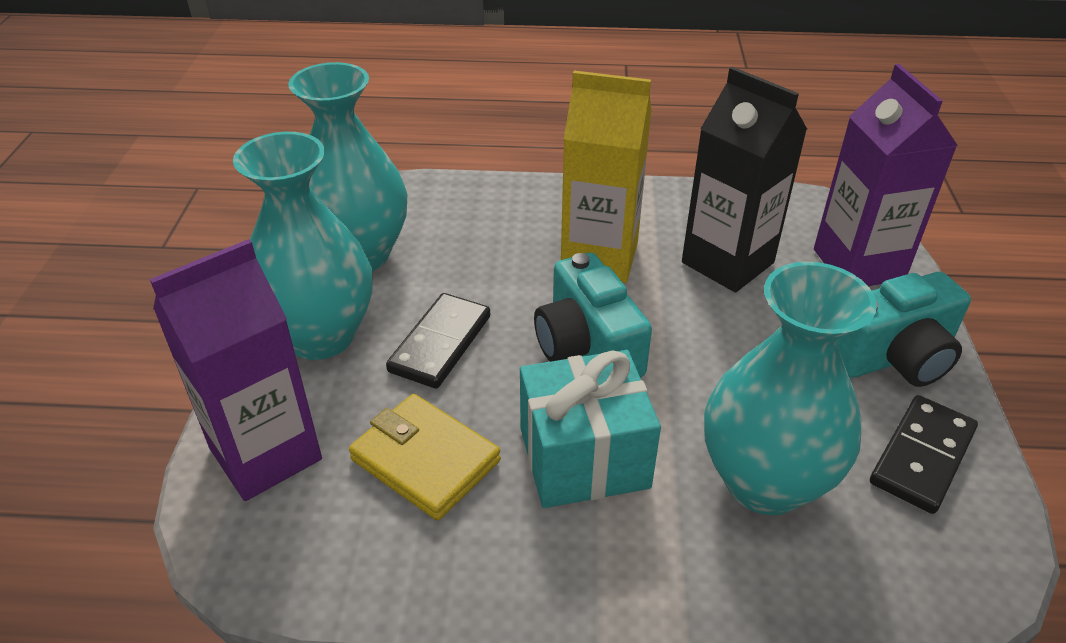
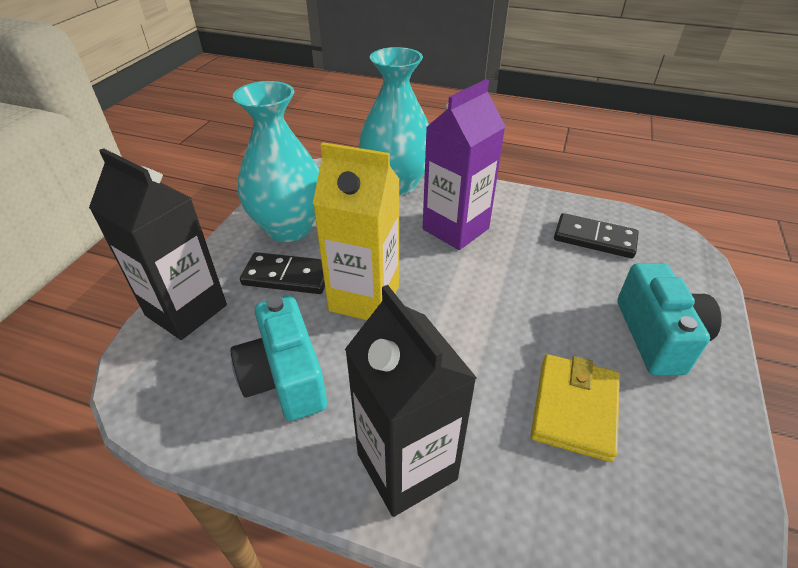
black carton: [682,67,807,293] = 1 -> [89,148,227,340] [345,285,477,517] = 2
purple carton: [150,239,322,501] [814,64,958,286] = 2 -> [423,79,506,250] = 1
turquoise gift: [520,350,661,508] = 1 -> none = 0
turquoise vase: [233,132,373,360] [288,62,407,271] [704,261,877,515] = 3 -> [233,81,319,242] [359,47,429,195] = 2

